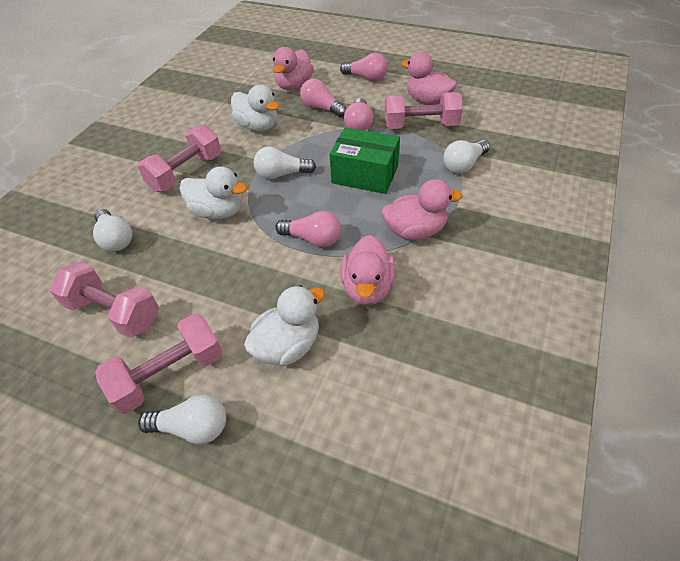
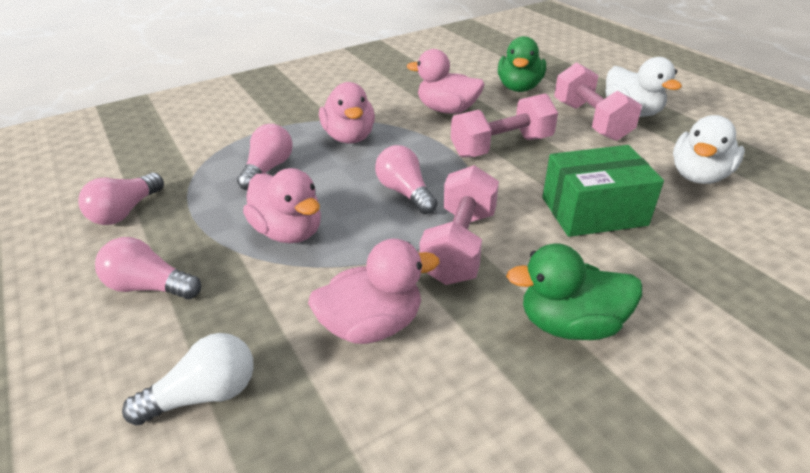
green duck: none = 0 -> [498,36,546,92] [506,243,642,340] = 2
pink dumbbell: [50,262,159,338] [95,313,223,414] [137,124,221,192] [385,92,463,129] = 4 -> [420,165,499,285] [451,93,558,158] [554,62,642,141] = 3
white duck: [180,166,247,219] [231,85,279,131] [244,285,325,366] = 3 -> [605,57,682,117] [673,115,745,184] = 2
white light bulb: [93,209,132,252] [138,394,226,444] [254,147,316,179] [443,140,490,174] = 4 -> [122,333,254,426] = 1

